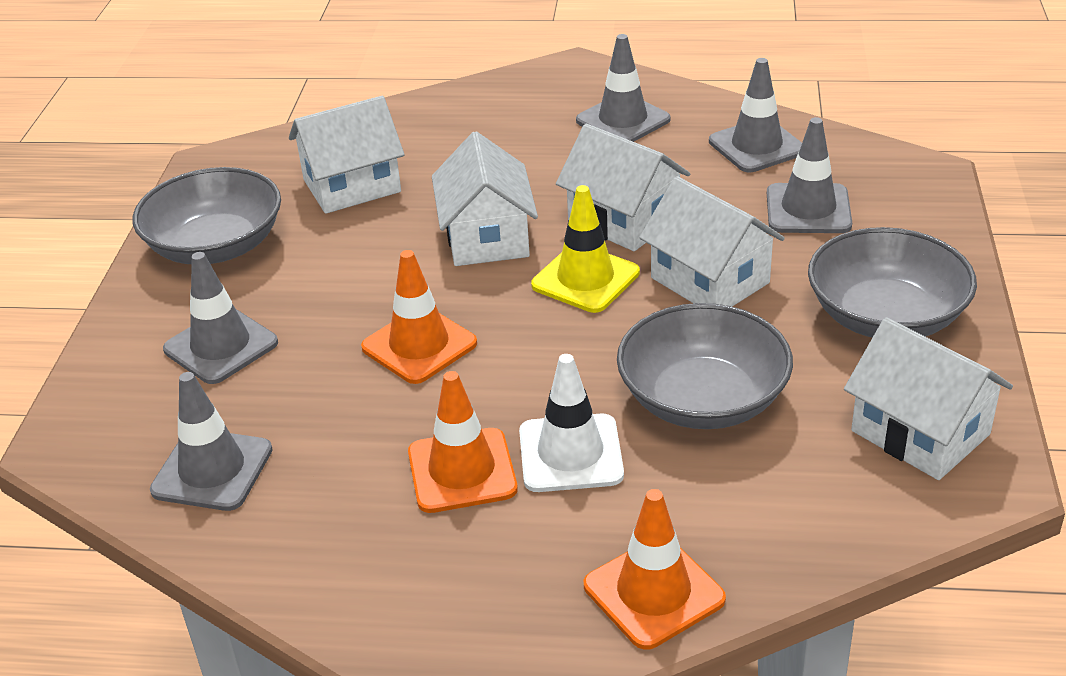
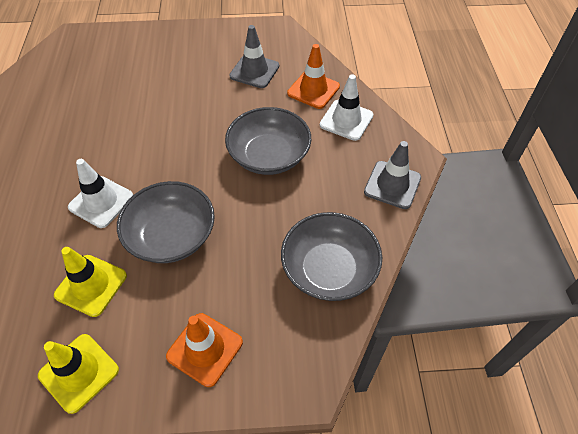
grey traffic cone: [150,372,273,511] [163,252,278,384] [576,34,671,142] [709,58,802,172] [767,117,852,233] = 5 -> [229,25,279,88] [364,141,421,209] = 2
orange traffic cone: [361,250,477,384] [408,371,518,513] [584,489,726,650] = 3 -> [166,313,243,387] [287,44,340,109] = 2
white house: [289,96,404,214] [432,131,538,266] [556,124,690,251] [639,176,785,307] [844,318,1013,480] = 5 -> none = 0
white traffic cone: [519,354,624,492] = 1 -> [68,159,133,228] [320,74,374,141] = 2
yellow traffic cone: [531,185,640,313] = 1 -> [38,334,119,414] [54,247,127,317] = 2

